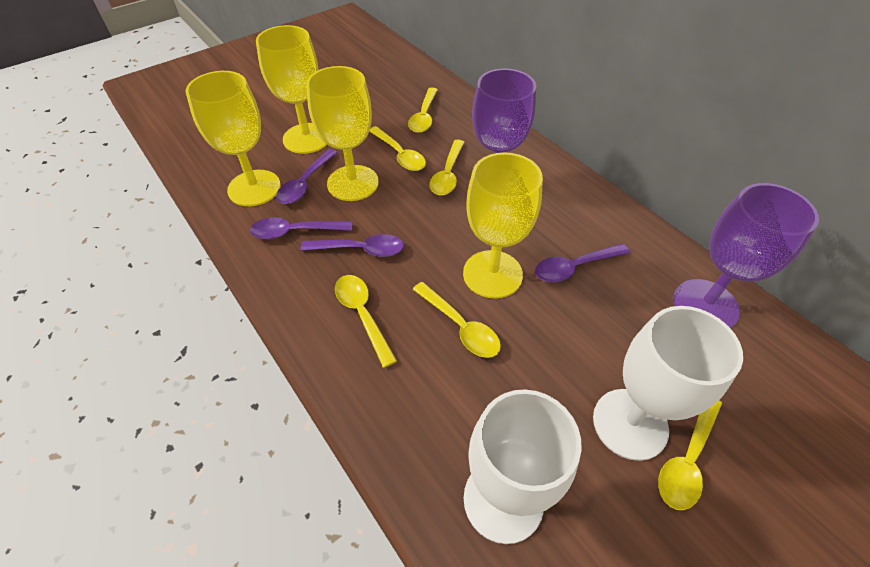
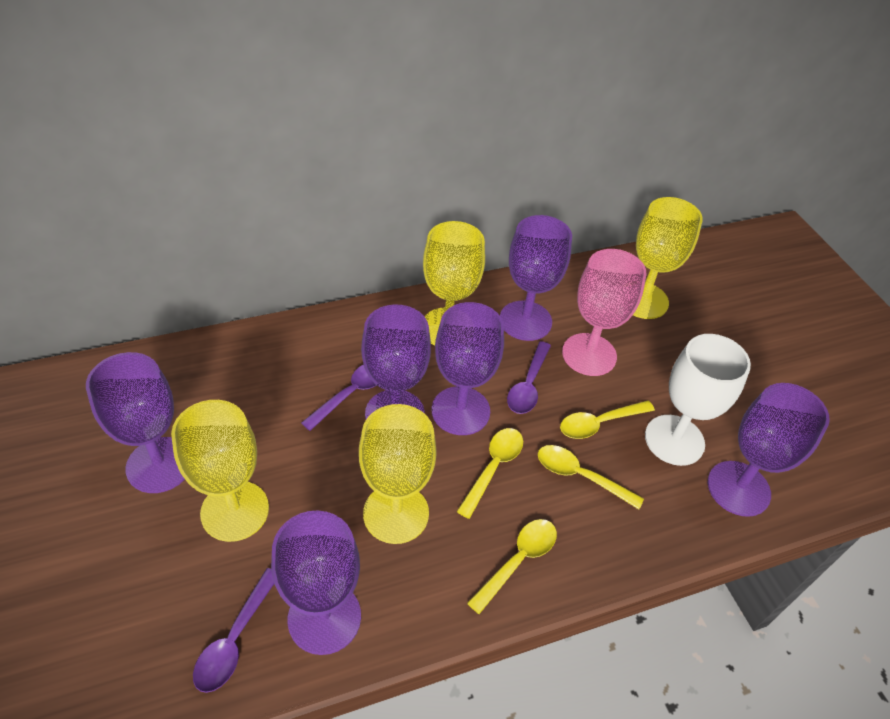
pink goblet: none = 0 -> [562,249,646,376] = 1
purple goblet: [469,69,536,183] [673,183,819,328] = 2 -> [86,352,185,493] [271,510,361,655] [361,304,431,419] [432,302,504,435] [500,215,572,341] [708,383,830,517] = 6
purple spoon: [250,217,352,239] [276,149,338,204] [300,234,404,257] [535,244,630,282] = 4 -> [193,568,274,693] [301,364,377,431] [507,341,551,414] = 3
white goblet: [464,389,582,544] [593,306,743,461] = 2 -> [645,334,751,466] = 1
yellow spoon: [335,275,397,368] [369,126,426,171] [408,87,438,133] [412,282,501,358] [429,140,465,195] [658,400,722,510] = 6 -> [457,428,523,519] [467,519,557,614] [538,445,644,509] [560,400,655,439] = 4

